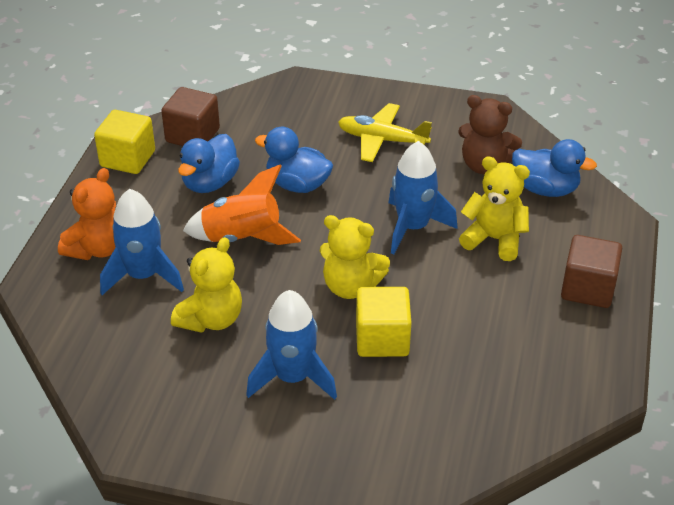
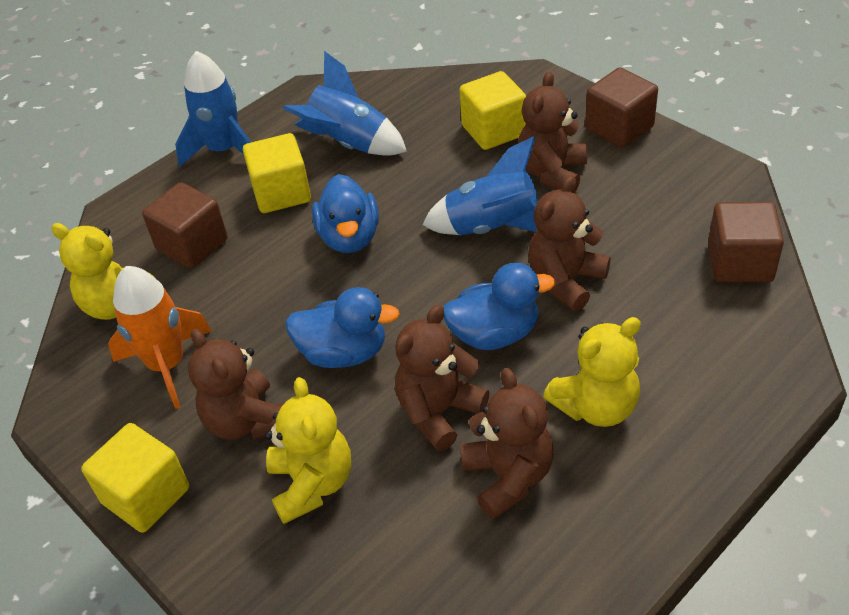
brown cube: [161,87,220,146] [561,235,622,308] = 2 -> [142,182,227,269] [585,67,658,148] [708,202,784,282] = 3
brown teddy bear: [458,95,522,174] = 1 -> [188,329,284,440] [395,305,489,451] [460,368,553,519] [518,72,587,193] [528,175,611,311] = 5
orange teddy bear: [58,168,116,260] = 1 -> none = 0
yellow cube: [94,110,155,174] [356,287,411,357] = 2 -> [81,423,189,533] [243,133,311,213] [459,71,526,150] = 3
yellow plane: [338,103,432,162] = 1 -> none = 0

